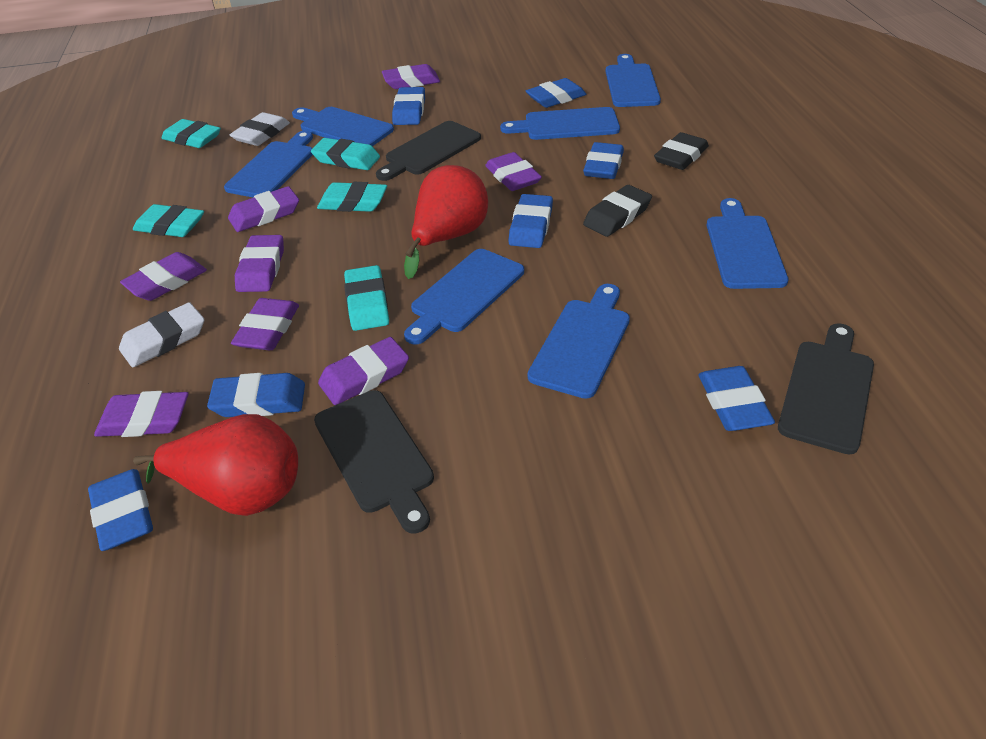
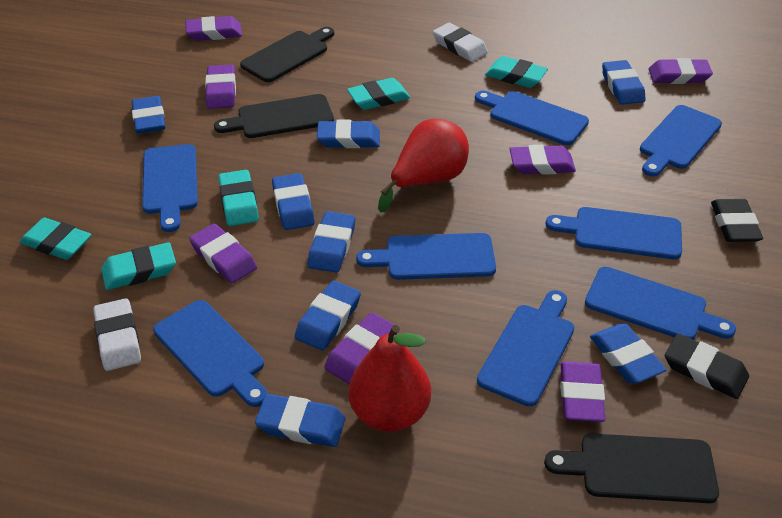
blue cutting board: [224,131,313,197] [292,107,394,146] [404,249,524,344] [500,107,620,140] [528,284,630,399] [606,54,661,107] [707,198,788,289] = 7 -> [142,144,198,232] [153,300,268,407] [356,233,496,280] [475,91,589,145] [477,290,575,407] [545,207,682,259] [585,267,736,340] [640,105,722,177] = 8
blue eraser: [88,469,153,551] [207,373,305,417] [392,87,425,125] [508,194,553,248] [526,78,586,108] [583,142,624,179] [698,366,775,431] = 7 -> [132,96,166,134] [255,394,346,447] [272,173,315,230] [294,281,361,350] [308,211,355,273] [317,120,380,148] [590,323,667,384] [602,60,646,105] = 8
purple eraser: [94,391,188,437] [120,252,207,301] [228,186,299,232] [231,298,299,350] [235,235,284,292] [318,337,409,405] [382,64,440,89] [485,152,542,191] = 8 -> [185,16,242,41] [189,224,257,283] [205,65,236,109] [324,313,397,384] [510,145,576,175] [560,361,605,422] [649,58,713,84] = 7

